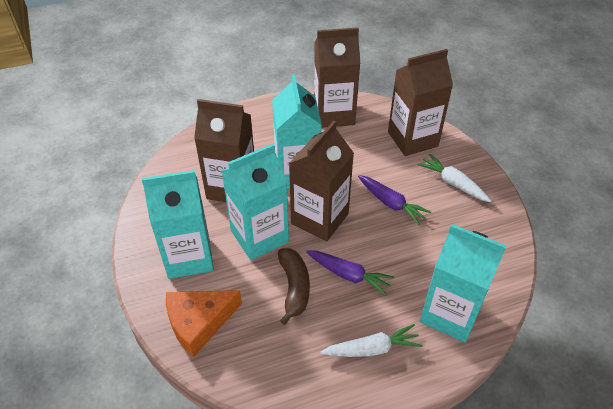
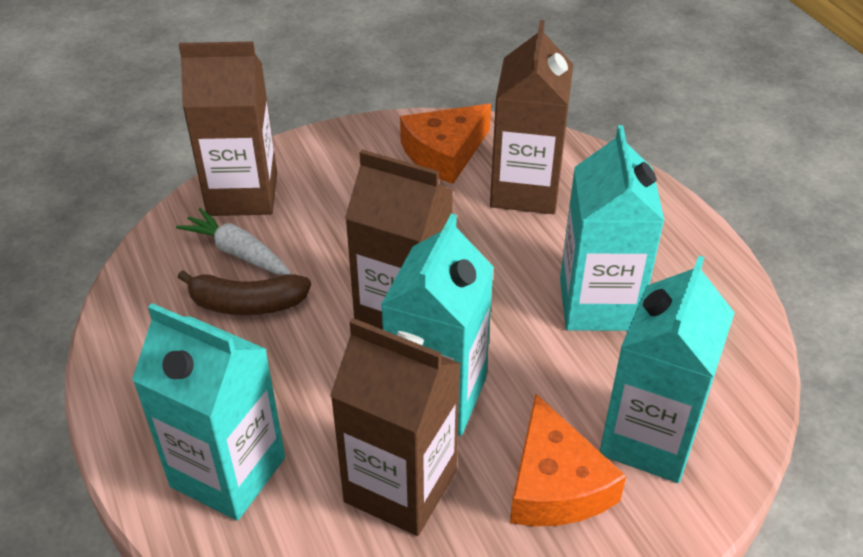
orange cheese: [166,290,242,357] = 1 -> [400,104,491,184] [510,394,626,526] = 2
purple carrot: [306,250,395,296] [358,175,431,225] = 2 -> none = 0
white carrot: [321,324,423,357] [418,154,491,202] = 2 -> [176,208,291,275] = 1

